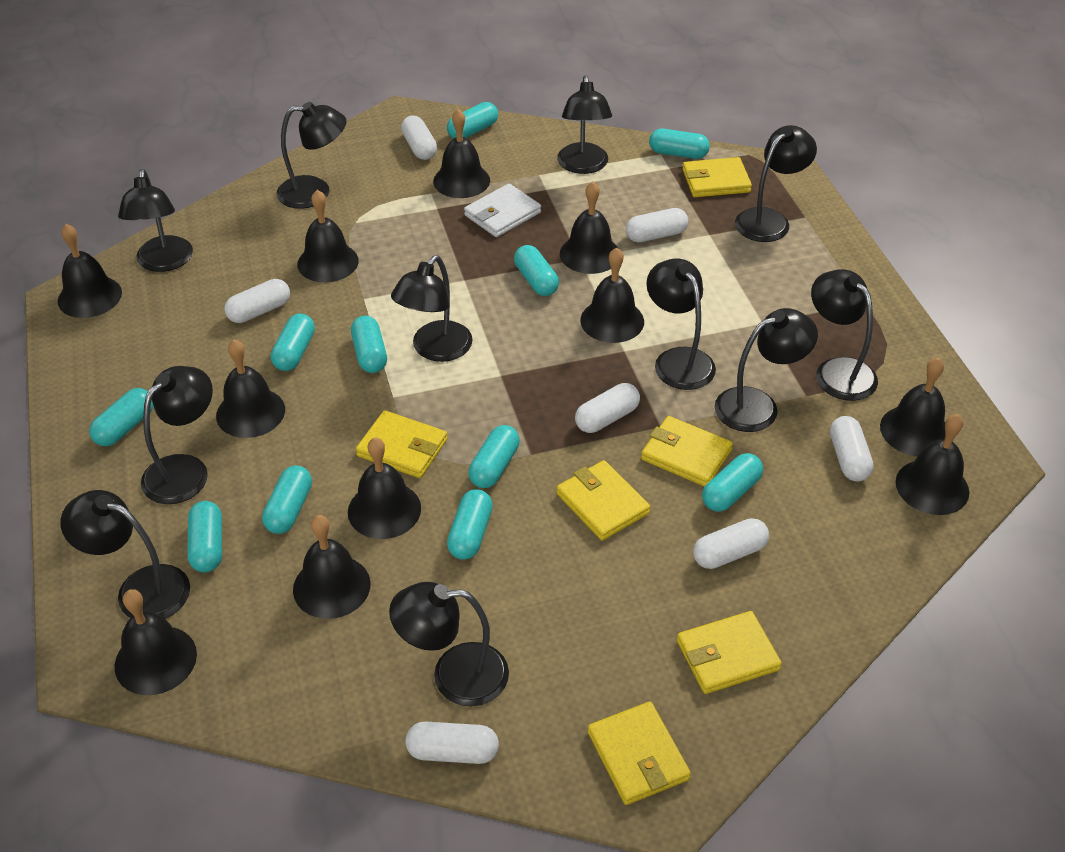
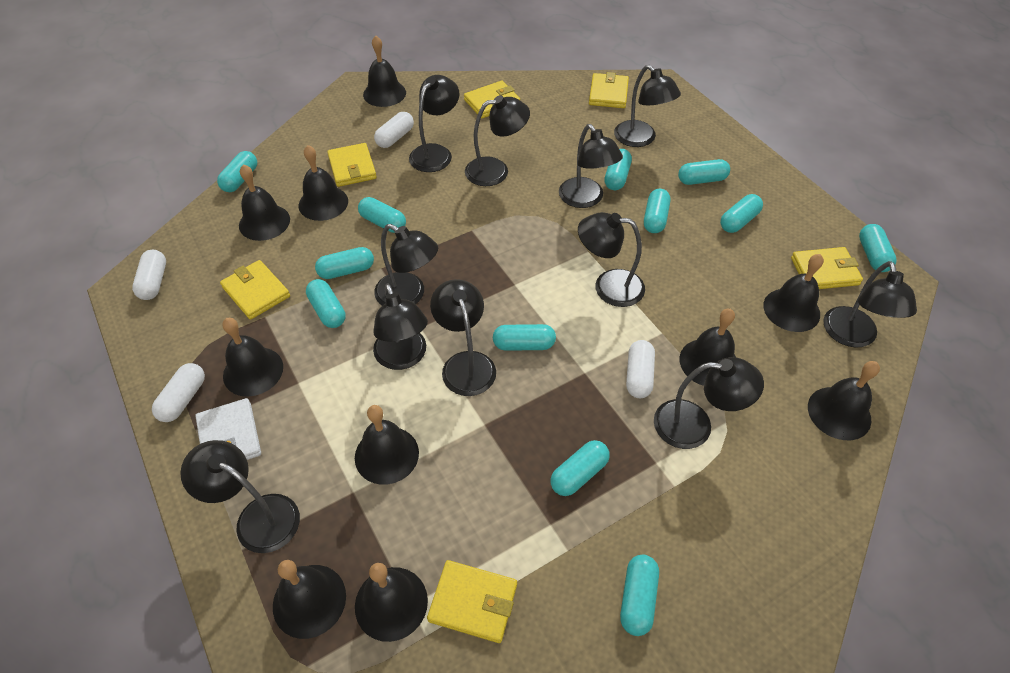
black bell: [58,224,122,318] [115,589,197,695] [216,339,285,438] [293,515,371,619] [297,190,359,283] [348,437,421,539] [433,109,490,198] [560,182,619,274] [580,248,644,343] [880,357,945,456] [896,414,969,515] = 11 -> [222,318,283,397] [239,164,290,241] [273,560,346,639] [299,145,348,221] [355,405,419,485] [355,563,428,642] [363,36,406,107] [679,308,737,386] [763,254,824,332] [808,361,880,440] = 10
turquoise capsule: [89,388,153,446] [187,501,222,572] [262,466,312,534] [271,313,315,371] [351,316,387,373] [447,102,498,139] [447,489,493,560] [468,425,520,488] [514,245,559,296] [649,129,710,159] [702,453,763,512] = 11 -> [217,151,257,192] [306,279,346,328] [315,247,374,279] [358,197,406,233] [493,324,556,351] [550,440,610,496] [604,149,632,190] [620,555,659,636] [644,189,670,233] [678,159,730,185] [720,194,763,233] [859,224,897,272] = 12
white capsule: [224,279,290,323] [401,115,437,160] [406,722,499,764] [575,383,640,433] [626,208,688,242] [693,518,769,569] [830,416,874,481] = 7 -> [132,250,166,300] [152,363,205,422] [374,112,414,148] [626,340,655,398] = 4

